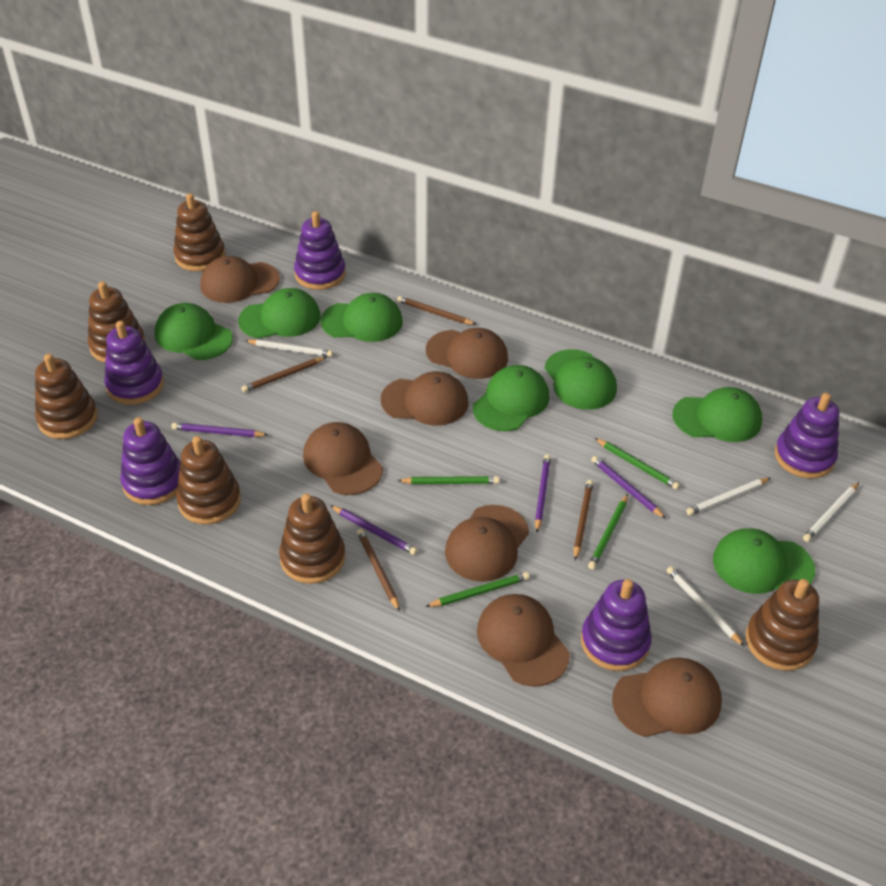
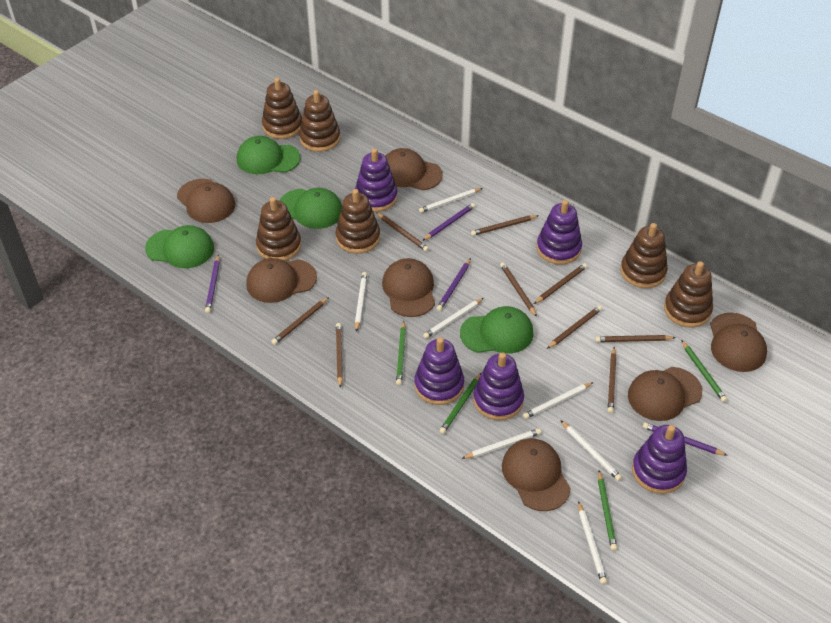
brown pencil: [241,357,327,392] [357,529,400,612] [397,296,477,325] [574,480,594,560] = 4 -> [272,297,329,345] [336,323,343,388] [376,212,429,251] [471,215,539,236] [500,262,537,317] [534,263,587,304] [547,306,602,349] [596,335,676,342] [608,347,616,413] = 9
green cap: [155,303,233,360] [238,288,321,338] [320,293,403,342] [473,365,549,431] [544,349,617,410] [673,387,762,442] [713,528,815,594] = 7 -> [145,225,214,268] [237,136,300,174] [279,188,342,229] [460,306,533,354] = 4
white pencil: [245,339,333,357] [667,566,745,647] [686,478,770,515] [803,482,859,542] = 4 -> [355,272,367,332] [419,188,483,213] [423,298,484,338] [461,428,541,459] [523,382,593,419] [560,420,622,481] [578,501,607,584] = 7

